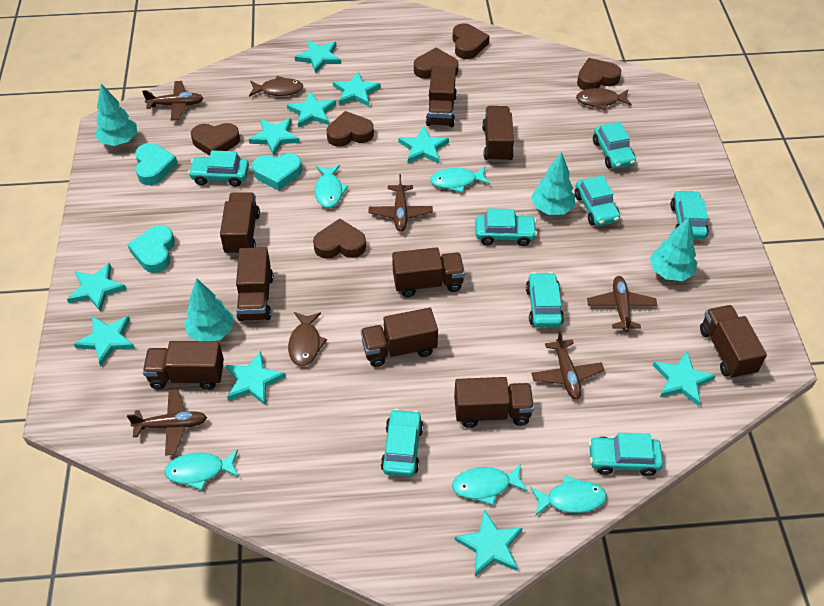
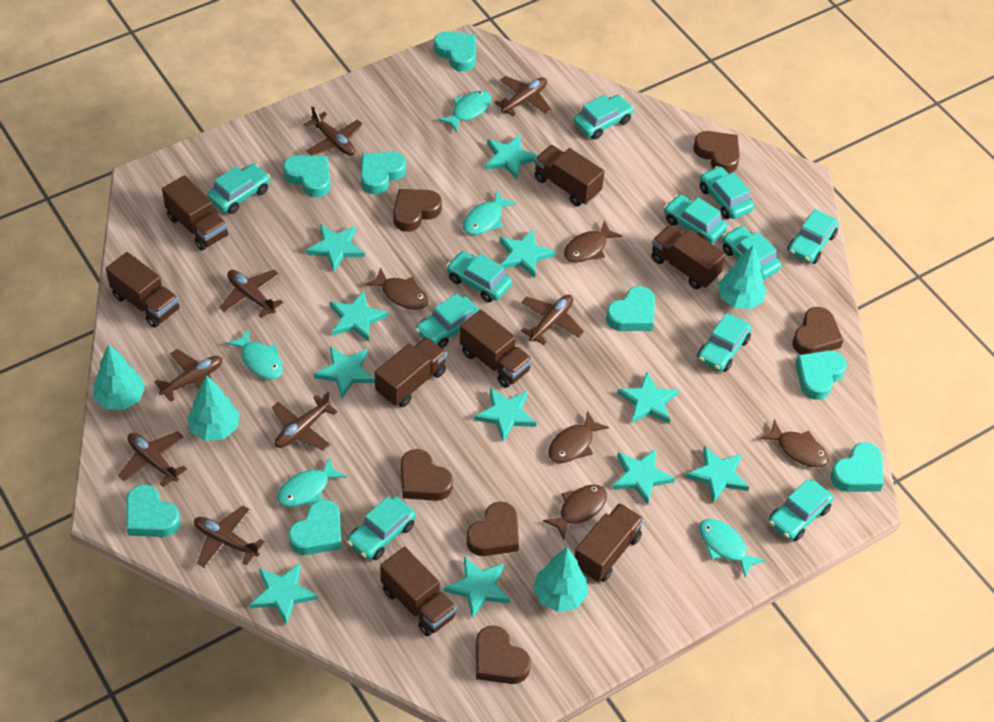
brown fish: [249,76,303,97] [288,312,327,366] [576,88,632,111] = 3 -> [365,267,428,310] [543,484,607,540] [548,411,609,463] [564,221,622,263] [760,419,829,468] = 5
brown plane: [127,389,207,456] [142,81,203,121] [369,174,433,231] [531,330,604,399] [587,276,657,332] = 5 -> [118,431,187,487] [155,349,222,402] [194,506,265,568] [219,270,283,318] [272,392,338,451] [304,106,363,156] [494,76,552,116] [521,295,584,345] = 8
brown truck: [143,341,224,390] [220,192,260,255] [236,247,273,321] [361,308,438,367] [392,247,465,297] [426,66,457,127] [454,377,534,428] [482,106,514,162] [700,305,767,379] = 9 -> [106,252,179,328] [162,175,228,251] [375,337,447,407] [380,547,457,636] [460,310,532,388] [534,145,604,206] [574,503,644,582] [651,225,726,289] = 8
turquoise car: [188,150,249,187] [381,409,423,477] [475,208,537,246] [526,272,564,327] [575,176,620,226] [589,433,663,476] [593,122,636,169] [670,190,709,239] = 8 -> [207,164,270,214] [347,496,416,560] [415,293,480,348] [446,251,512,302] [574,95,634,139] [664,194,727,243] [697,313,752,372] [700,166,754,219] [722,226,781,280] [768,479,833,541] [787,209,839,264] = 11
turquoise heart: [127,225,175,273] [135,143,178,185] [252,153,302,191] = 3 -> [126,484,181,537] [283,155,330,198] [289,500,342,555] [361,152,406,194] [434,31,476,72] [606,286,655,331] [795,350,847,400] [830,442,883,492] = 8
turquoise star: [67,263,127,312] [74,316,135,366] [226,351,286,406] [249,118,300,156] [287,91,336,128] [295,40,341,74] [333,72,381,106] [398,126,449,163] [455,510,522,576] [653,352,716,406] = 10 -> [250,563,318,625] [306,224,365,272] [314,346,375,398] [330,291,388,342] [444,556,510,618] [474,388,537,441] [485,134,538,179] [499,230,555,278] [612,449,675,505] [617,372,679,423] [686,446,749,503] = 11

